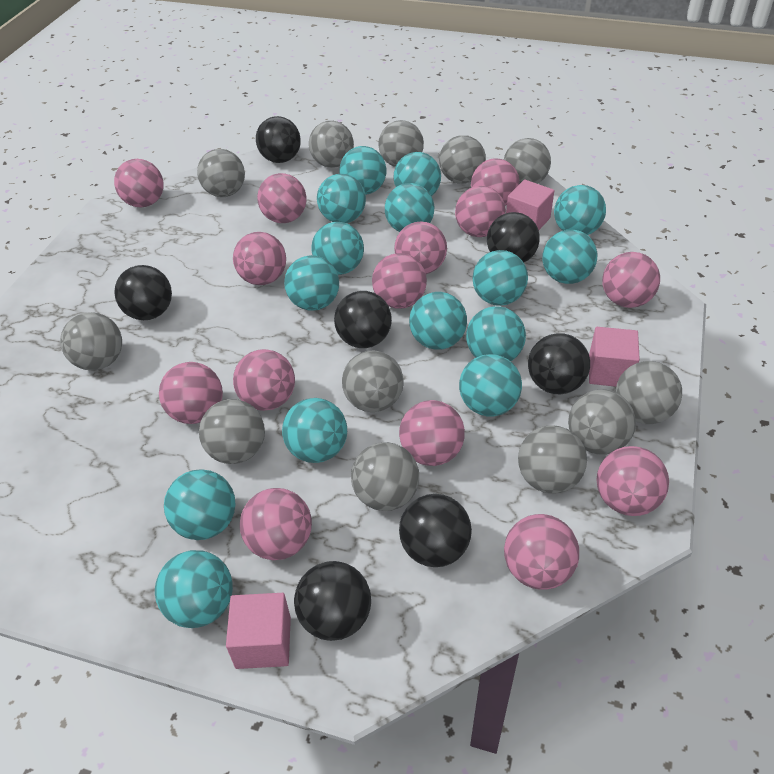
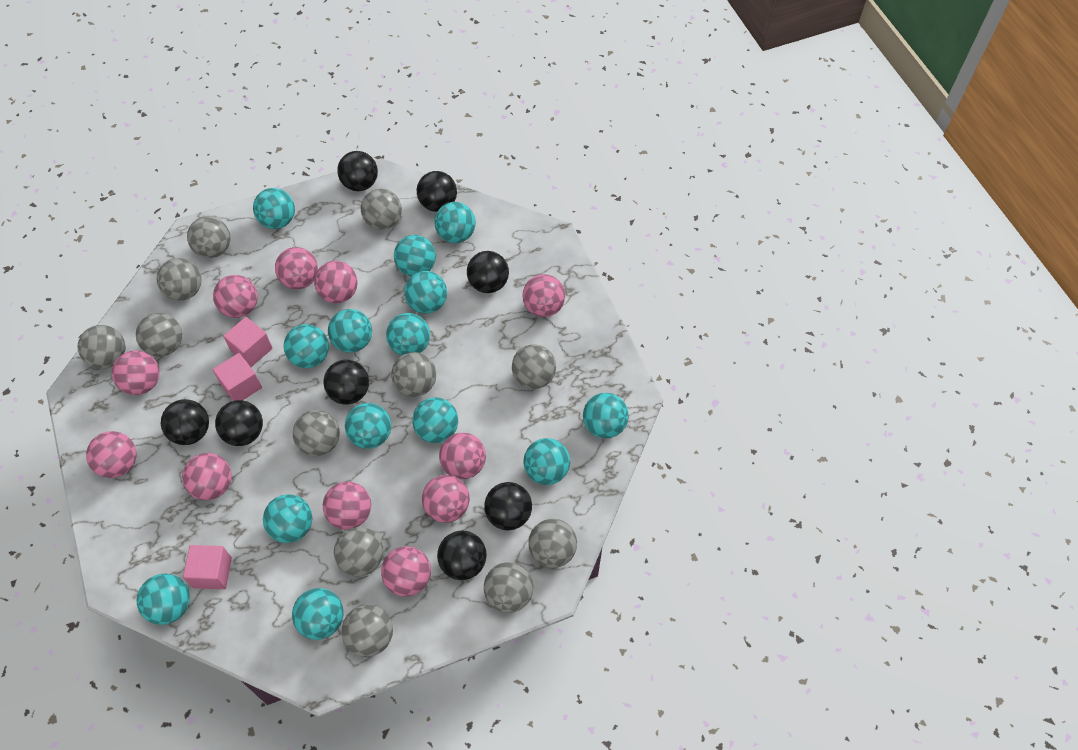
black ball: [114,265,172,320] [256,116,301,163] [294,561,371,641] [334,291,392,348] [399,494,472,567] [487,212,540,263] [528,333,590,394] = 7 -> [161,399,209,445] [215,400,263,446] [324,360,369,405] [337,151,378,191] [417,171,457,212] [437,530,487,580] [467,251,509,293] [484,482,532,530] = 8
pink ball: [114,159,164,207] [159,362,223,424] [233,232,286,285] [233,349,295,411] [240,488,312,560] [257,173,306,223] [372,253,427,308] [394,222,447,274] [399,400,465,466] [455,186,506,237] [471,158,520,206] [504,514,579,590] [596,446,669,516] [602,252,660,308] = 14 -> [86,431,136,478] [112,350,160,395] [182,453,232,500] [213,275,258,318] [275,247,318,289] [314,261,358,303] [323,481,371,530] [381,546,431,597] [422,475,470,523] [439,433,486,479] [522,274,565,317] = 11
turquoise ball: [155,550,233,628] [164,469,235,540] [282,398,347,463] [284,255,339,311] [311,222,364,275] [317,174,366,223] [339,146,387,195] [385,183,434,232] [394,152,441,196] [409,292,467,350] [459,354,522,417] [466,306,526,361] [473,250,528,306] [542,230,597,284] [554,185,606,235] = 15 -> [137,574,190,625] [253,188,295,229] [263,494,312,543] [284,324,329,368] [292,588,344,640] [328,309,372,353] [345,403,391,449] [386,313,430,355] [394,235,436,276] [404,271,447,314] [412,397,458,443] [434,202,476,243] [523,438,570,485] [583,393,629,438] = 14

